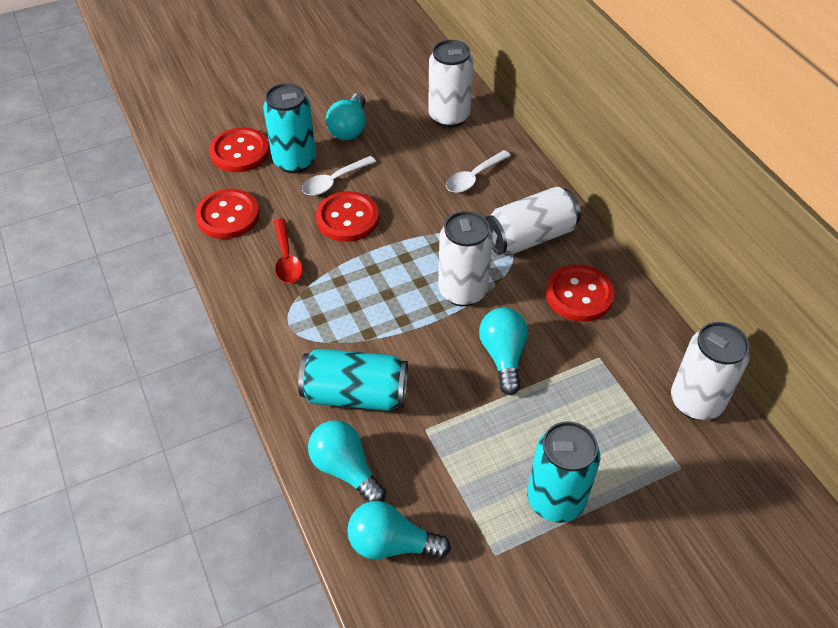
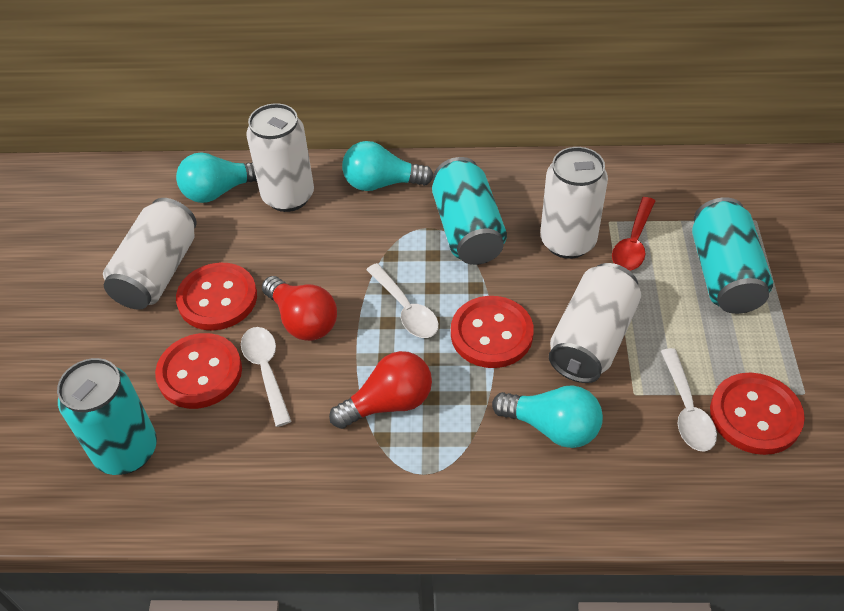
red light bulb: none = 0 -> [262,276,337,341] [329,351,432,429] = 2
turquoise light bulb: [308,420,386,502] [326,93,366,140] [347,501,451,559] [479,308,528,395] = 4 -> [176,152,257,203] [342,141,433,191] [492,385,603,448] = 3
white spoon: [302,156,376,196] [446,150,511,193] = 2 -> [241,327,292,427] [366,263,439,338] [661,348,717,452] = 3

